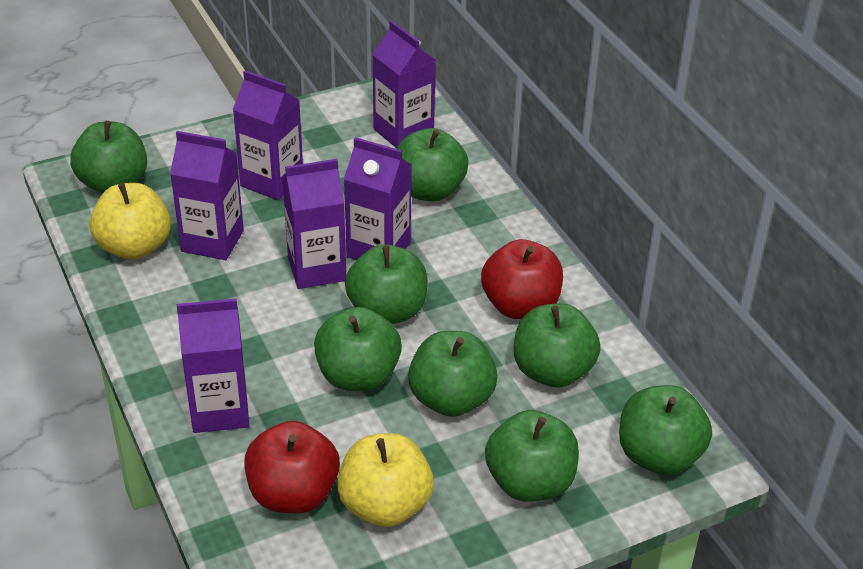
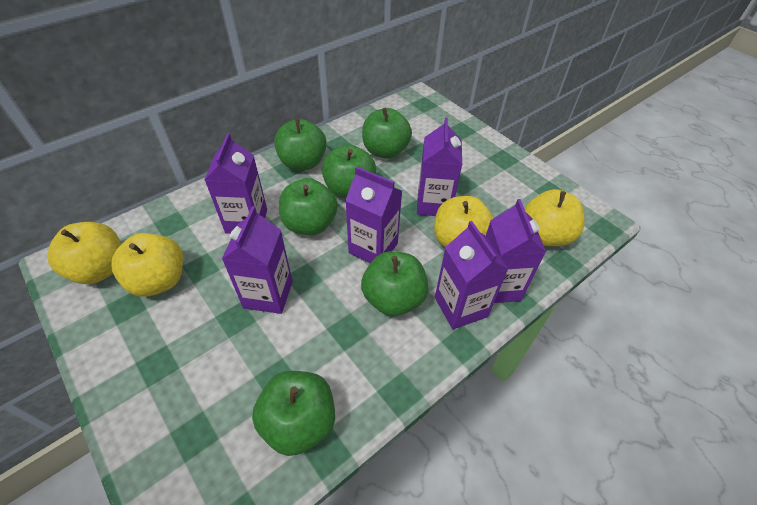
green apple: [70,121,147,193] [314,307,402,391] [345,244,427,324] [397,128,468,201] [408,331,498,417] [485,410,579,502] [514,303,601,388] [619,385,712,475] = 8 -> [252,371,335,456] [274,119,327,170] [279,178,338,235] [322,144,376,198] [361,251,428,316] [362,108,412,159] = 6
red apple: [244,421,340,513] [481,239,563,319] = 2 -> none = 0
yellow apple: [90,183,171,260] [337,433,434,527] = 2 -> [48,222,121,284] [111,233,183,297] [434,196,494,247] [525,189,584,246] = 4

